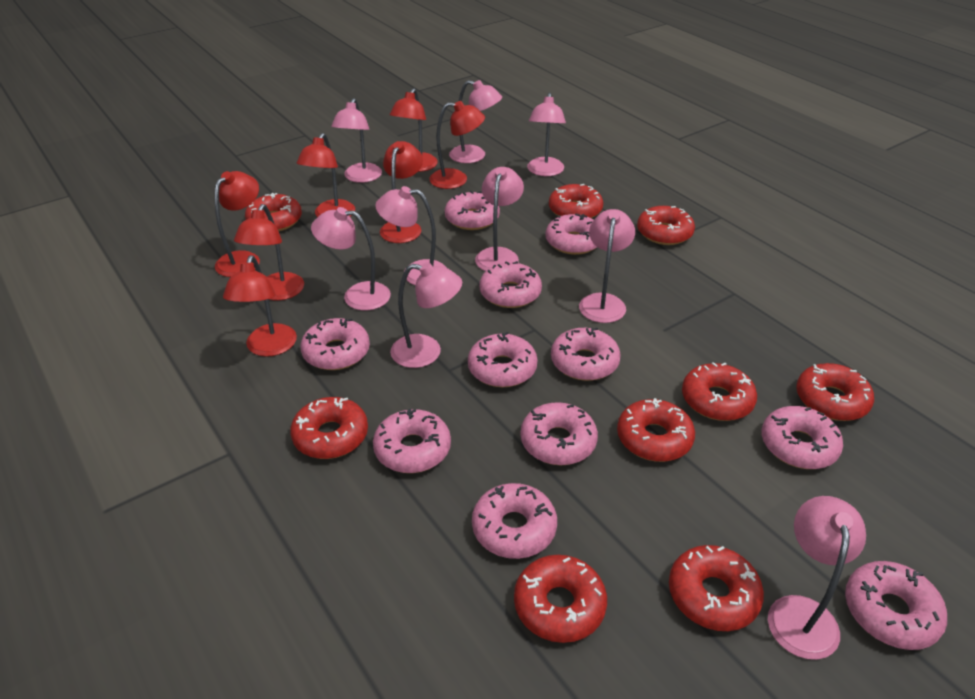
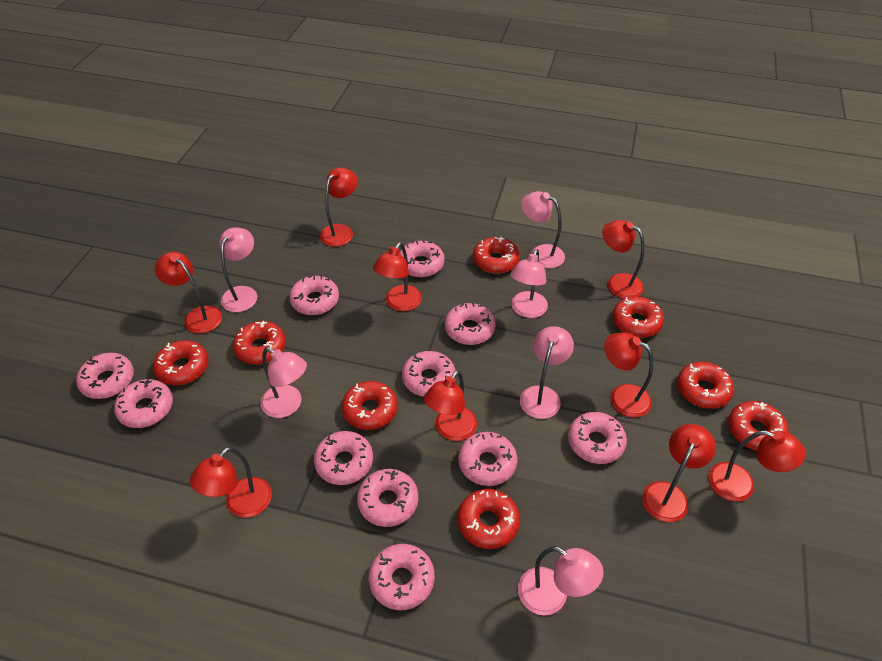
pink lamp: [311,207,391,311] [331,98,382,183] [375,186,447,285] [390,262,462,368] [449,80,502,163] [475,167,524,271] [527,93,566,176] [579,209,635,323] [768,496,866,660] = 9 -> [220,227,257,312] [260,347,307,418] [510,249,548,318] [518,546,604,615] [520,326,574,419] [521,191,565,268] = 6
red donut: [245,193,302,231] [290,397,368,459] [514,555,607,643] [549,184,603,218] [617,398,695,462] [637,206,695,245] [669,545,764,631] [682,362,757,421] [796,363,874,421] = 9 -> [153,340,208,385] [233,321,286,365] [342,381,398,430] [457,489,520,549] [473,237,520,274] [612,296,664,338] [677,362,734,409] [728,401,789,451] = 8
red lamp: [215,171,260,277] [223,255,297,357] [234,204,304,301] [297,133,355,217] [380,141,423,243] [390,88,438,172] [429,101,485,189] = 7 -> [155,252,222,333] [190,447,272,518] [320,168,357,247] [373,242,422,311] [424,370,477,441] [602,220,644,299] [604,333,653,417] [642,424,716,522] [708,430,806,501] = 9

